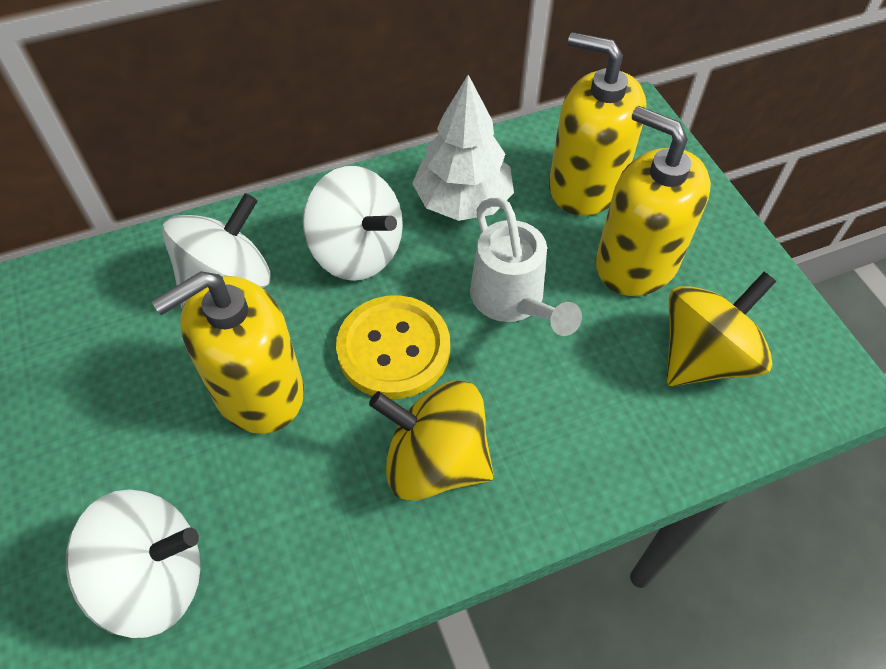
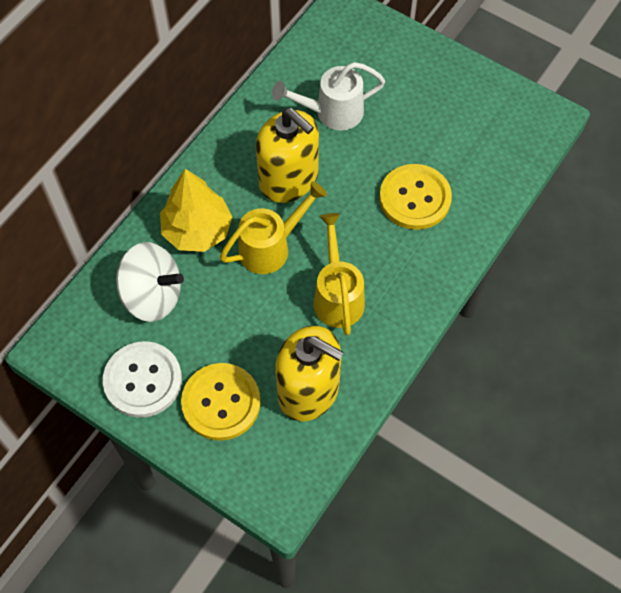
white button: none = 0 -> [103,341,182,418] = 1
white spinning top: [66,489,200,638] [162,193,270,309] [303,166,403,281] = 3 -> [116,242,184,322] = 1
white tree: [412,75,514,221] = 1 -> none = 0
yellow button: [336,295,450,399] = 1 -> [181,363,261,441] [379,164,452,230] = 2
yellow soap dispenser: [151,271,304,434] [549,32,646,216] [596,106,711,296] = 3 -> [256,108,319,203] [275,325,344,422] = 2
yellow spinning top: [369,380,494,501] [667,272,776,386] = 2 -> none = 0
yellow tree: none = 0 -> [160,169,232,252] = 1
yellow watering can: none = 0 -> [220,181,327,274] [314,213,365,335] = 2

